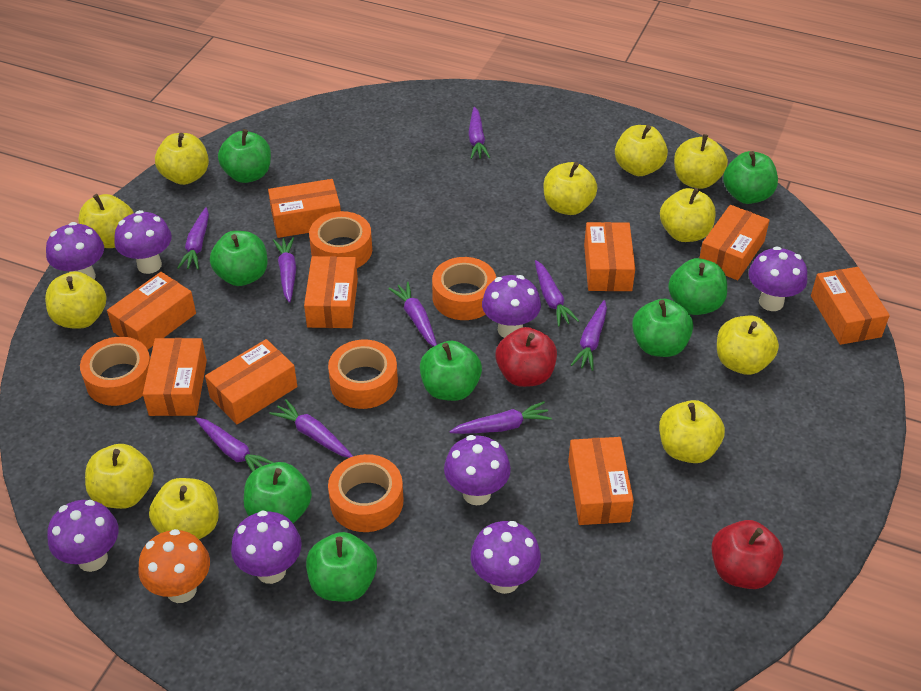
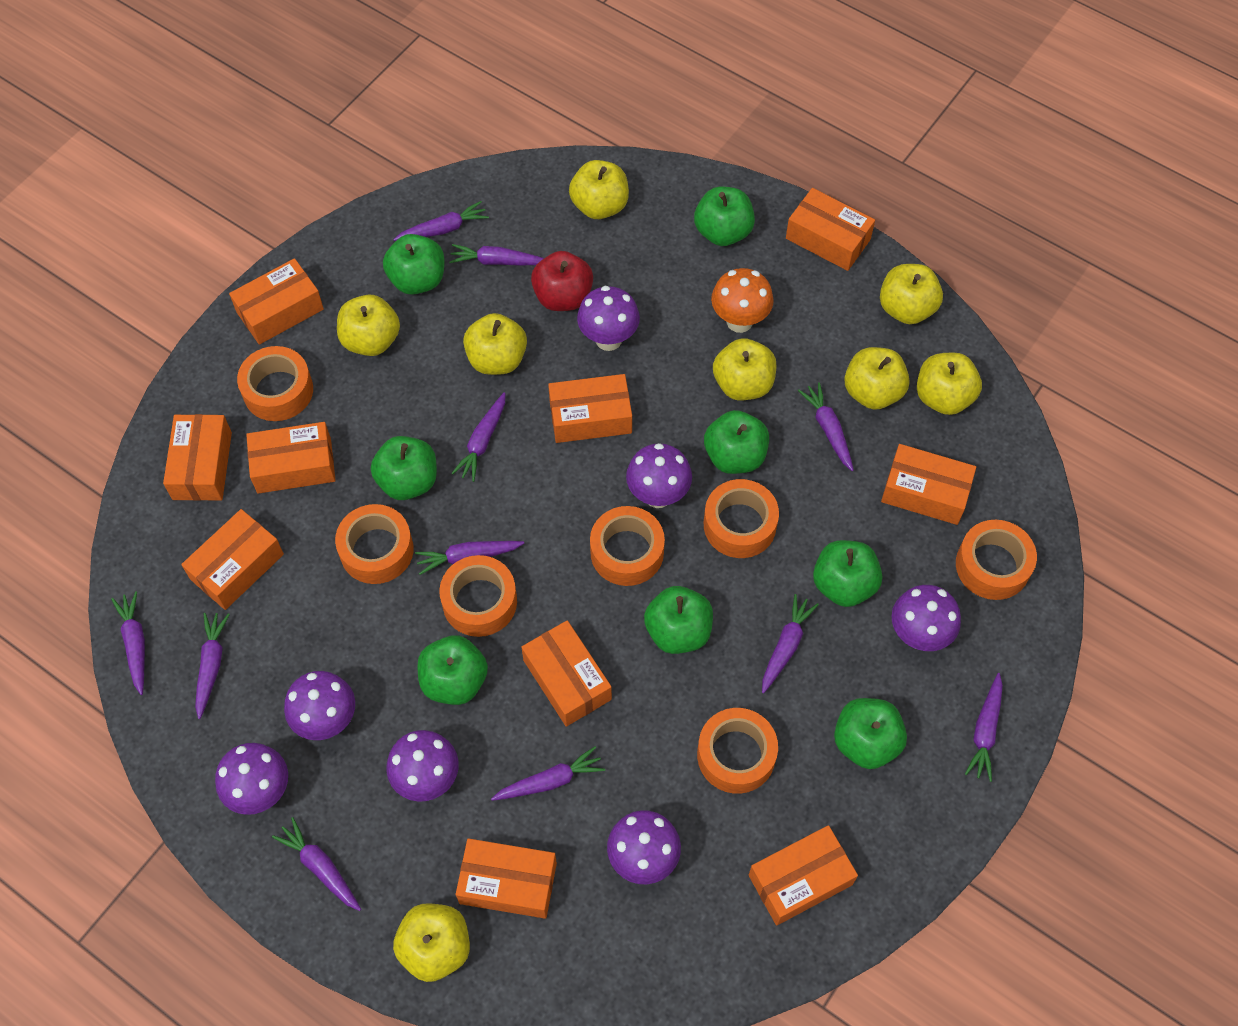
orange box: [107,272,196,350] [143,338,207,416] [205,339,297,425] [268,179,341,238] [304,256,358,328] [568,437,634,525] [584,222,635,291] [700,205,770,280] [811,267,890,345] = 9 -> [163,414,232,501] [181,509,284,610] [229,258,324,345] [246,422,336,494] [456,839,557,919] [521,620,612,727] [548,374,632,443] [749,825,858,925] [786,188,875,271] [881,444,976,525] = 10
orange tape: [80,337,150,406] [309,211,372,268] [328,339,398,409] [328,454,404,532] [432,257,496,320] = 5 -> [237,346,313,421] [335,504,414,584] [439,555,517,637] [590,506,665,586] [697,708,778,794] [704,479,779,558] [956,520,1037,600] = 7
purple carrot: [177,207,209,269] [195,417,274,472] [270,399,353,458] [273,237,296,303] [388,282,437,346] [449,401,552,434] [468,107,490,159] [535,260,579,326] [571,300,607,371] = 9 -> [111,591,145,695] [195,613,230,719] [272,817,361,911] [393,201,489,241] [415,541,524,575] [449,244,544,266] [451,392,505,482] [491,746,605,801] [762,594,819,694] [798,382,854,471] [965,673,1003,782] = 11
purple mushroom: [46,222,104,279] [47,500,119,572] [114,210,172,274] [231,510,302,584] [444,435,511,505] [471,521,541,594] [482,275,541,338] [749,246,807,311] = 8 -> [215,743,288,815] [284,671,355,740] [386,730,459,802] [577,286,640,351] [607,810,681,884] [626,443,692,508] [892,585,961,651] = 7
red apple: [496,327,557,387] [711,520,783,589] = 2 -> [531,251,593,311] = 1
yellow apple: [45,271,106,329] [78,194,134,248] [85,444,154,509] [149,478,219,539] [155,133,209,185] [544,162,597,215] [615,125,668,176] [659,400,725,463] [660,188,716,242] [674,134,728,189] [717,316,779,375] = 11 -> [337,294,400,356] [393,903,470,982] [463,313,527,375] [569,160,629,219] [713,338,776,400] [844,347,910,410] [880,264,943,324] [917,353,982,415] = 8

